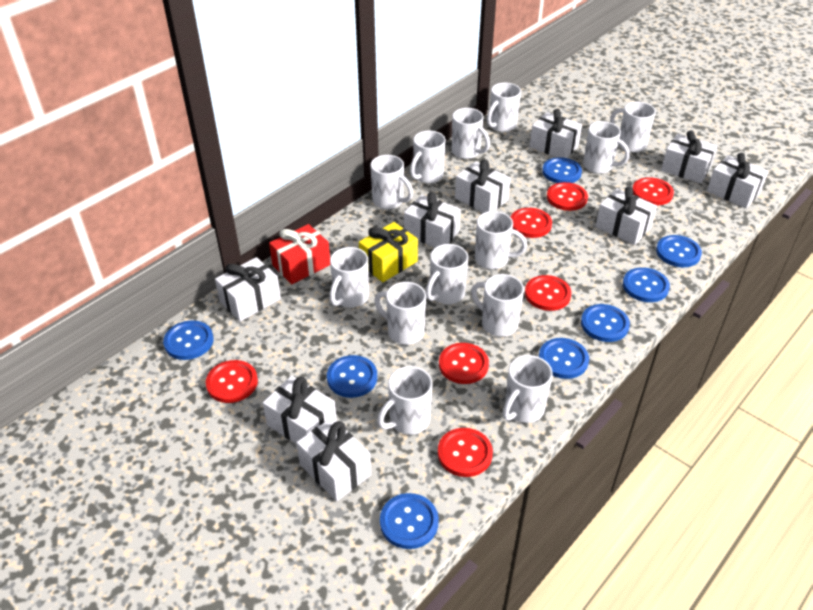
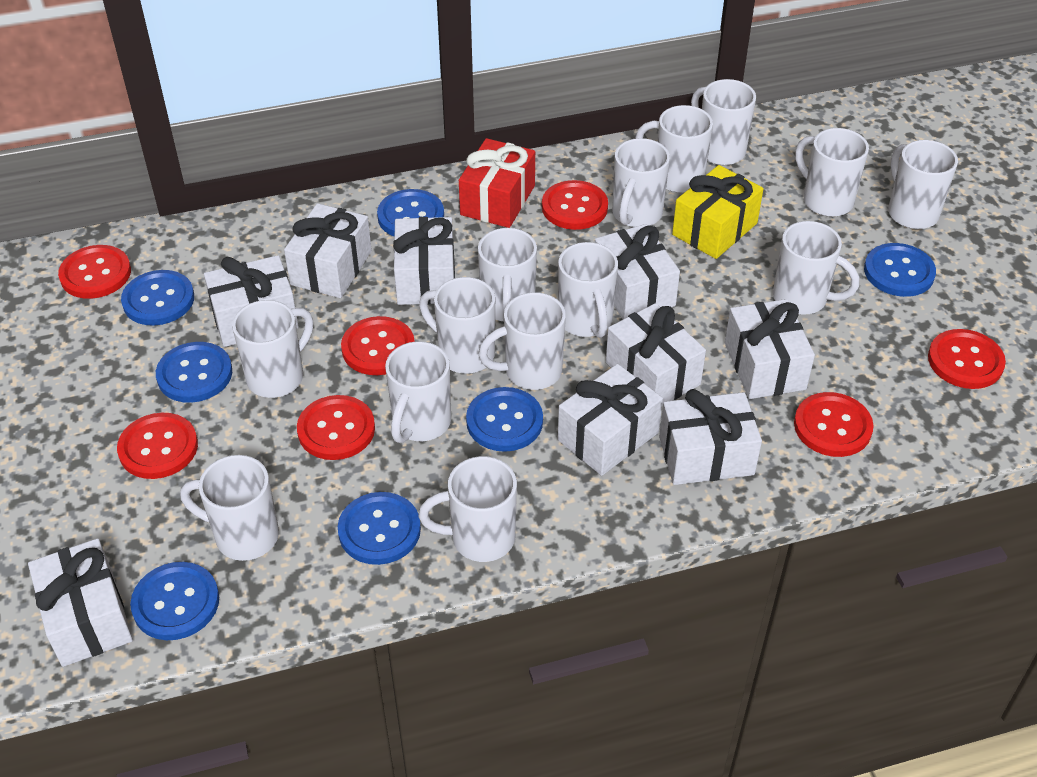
blue button: [163,320,213,360] [327,355,377,398] [380,493,439,549] [539,338,589,379] [542,157,582,183] [581,304,630,342] [623,267,670,302] [656,235,702,267] = 8 -> [121,270,194,326] [130,562,219,640] [156,342,232,403] [338,492,421,565] [377,189,444,237] [466,387,543,452] [864,243,936,297] = 7
white mug: [330,247,369,308] [370,155,413,209] [374,282,426,345] [377,366,433,435] [410,131,446,183] [426,244,468,304] [452,108,490,159] [471,274,524,337] [475,211,527,269] [487,83,521,132] [503,355,553,423] [583,121,630,174] [610,102,656,152] = 13 -> [180,455,279,561] [232,300,313,398] [385,341,451,443] [418,456,517,562] [419,277,495,374] [478,228,537,321] [478,292,566,390] [558,242,618,338] [612,138,670,227] [635,105,713,193] [691,79,756,165] [773,221,859,315] [795,128,869,217] [888,140,958,229] = 14

